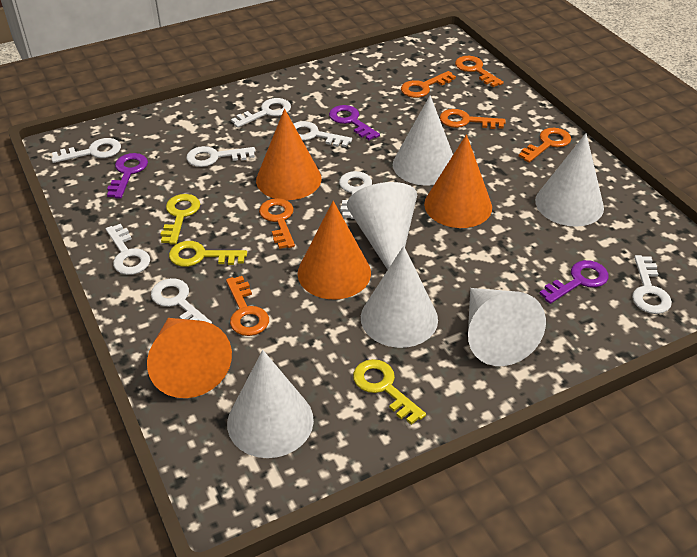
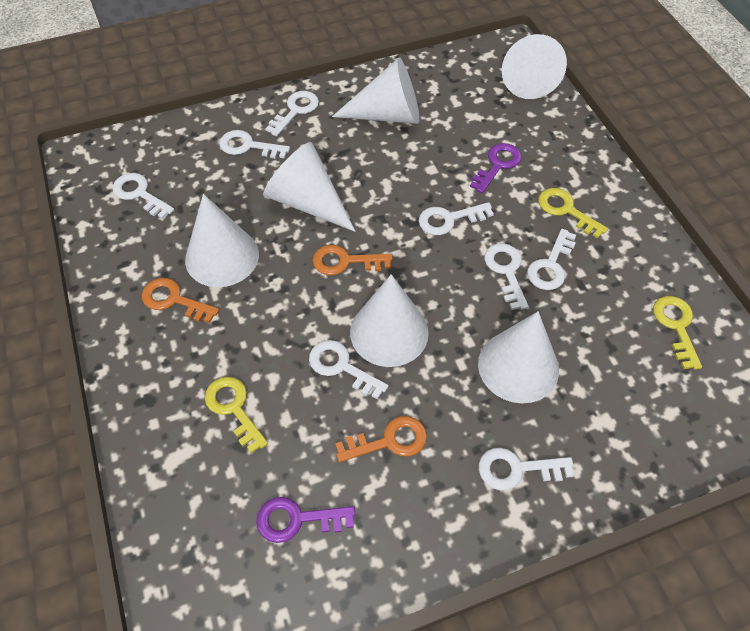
orange cone: [147,318,232,398] [256,109,322,200] [298,201,371,299] [424,134,492,228] = 4 -> none = 0
orange key: [226,276,269,336] [259,198,295,249] [401,71,456,98] [440,109,506,129] [455,56,504,87] [518,128,571,163] = 6 -> [142,278,219,323] [312,245,393,275] [335,416,427,462] = 3
purple key: [107,153,148,199] [329,105,380,140] [539,260,608,304] = 3 -> [256,497,355,543] [470,143,522,193] = 2

